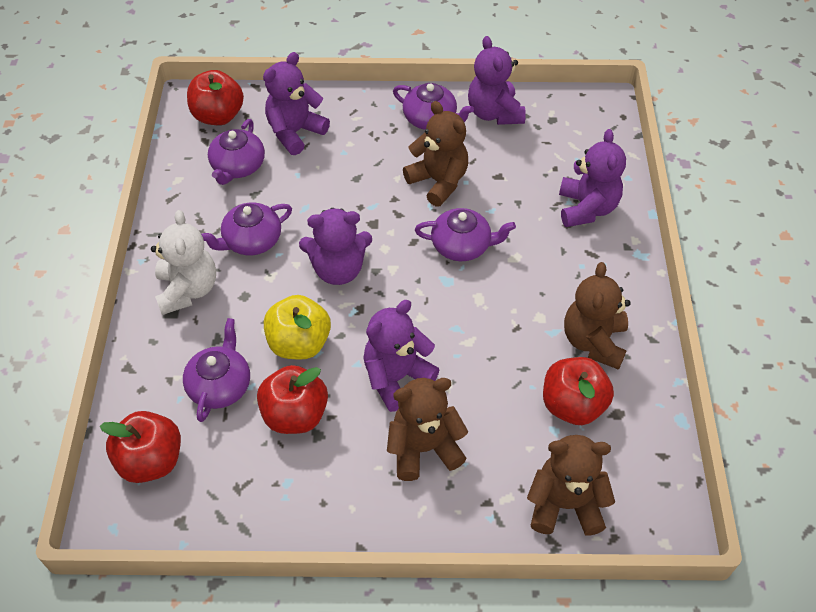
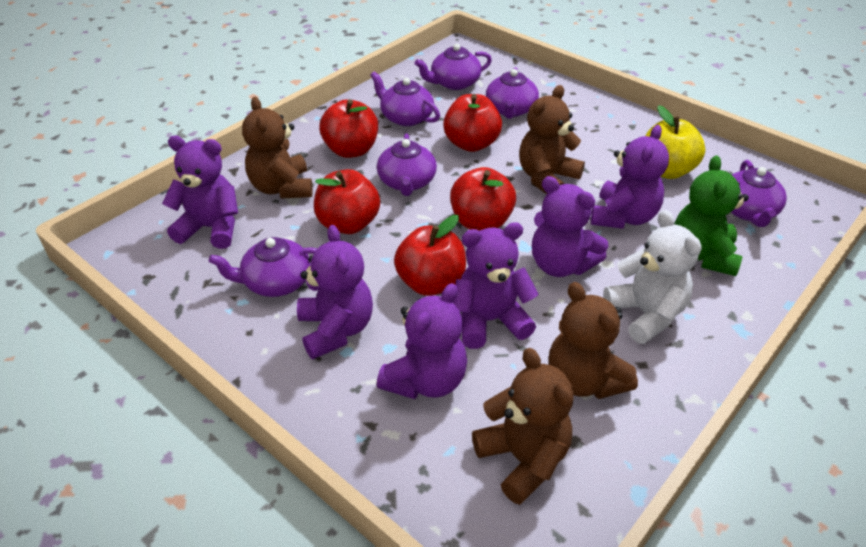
green teddy bear: none = 0 -> [674,155,749,276] = 1
purple teapot: [183,318,250,422] [201,202,292,255] [208,119,265,185] [393,83,474,130] [415,208,516,261] = 5 -> [209,237,318,297] [370,71,440,126] [377,133,437,196] [415,44,492,90] [486,67,539,119] [731,160,787,227] = 6
purple teddy bear: [263,52,330,155] [299,208,372,285] [364,300,440,412] [468,36,526,125] [559,129,626,227] = 5 -> [162,136,238,249] [297,225,373,359] [377,283,467,399] [453,222,539,349] [532,176,608,277] [591,125,669,229] = 6
red apple: [100,411,181,483] [187,70,244,125] [257,365,328,434] [543,357,614,425] = 4 -> [314,169,380,234] [319,99,378,158] [394,215,466,296] [443,94,502,152] [450,167,516,231] = 5

